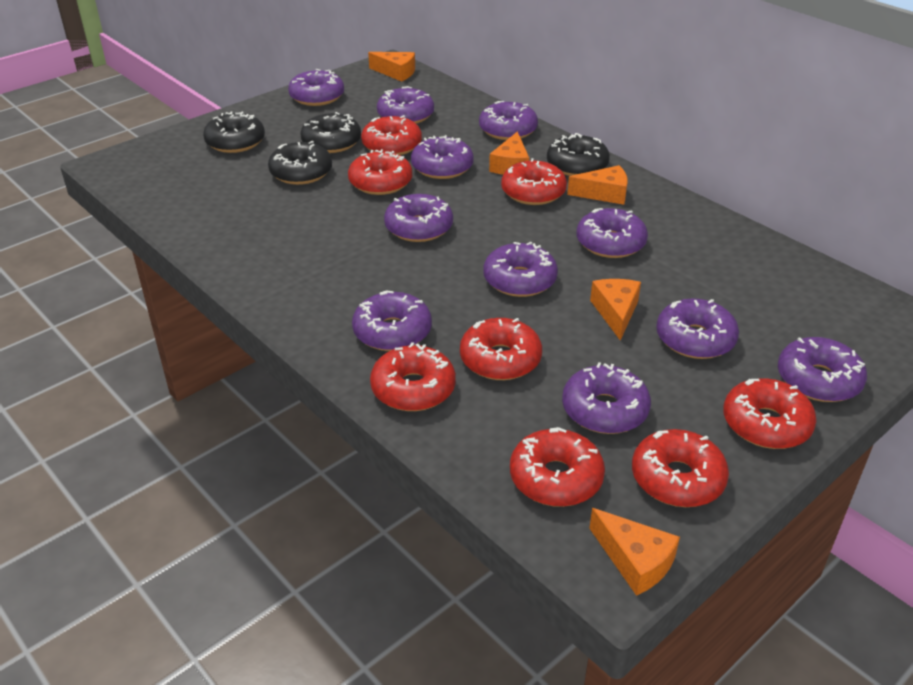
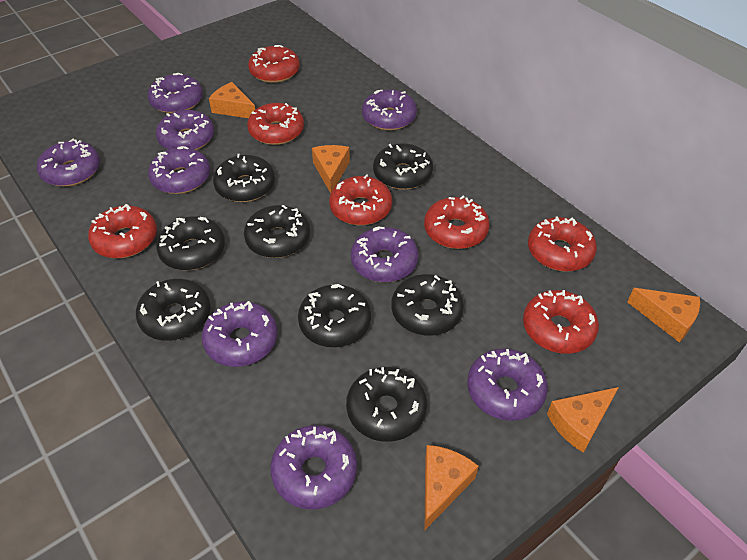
black donut: [203,111,265,153] [268,141,332,185] [301,112,361,153] [547,133,610,176] = 4 -> [136,279,211,341] [156,216,225,270] [213,154,275,202] [244,205,310,258] [298,284,371,347] [346,367,427,442] [373,143,433,190] [391,274,464,336] = 8
purple donut: [288,69,344,106] [352,291,432,351] [377,86,434,124] [384,194,453,242] [411,135,474,179] [479,101,538,140] [483,242,558,297] [562,362,651,434] [577,208,648,258] [656,298,739,359] [778,337,867,402] = 11 -> [37,139,100,187] [148,73,203,113] [148,146,210,194] [156,110,214,150] [202,301,278,367] [270,425,357,510] [351,227,419,282] [362,89,417,130] [467,348,548,421] = 9
red donut: [348,149,412,195] [361,115,422,155] [370,342,456,411] [460,318,542,380] [501,158,567,205] [510,427,605,507] [632,429,729,507] [723,378,816,449] = 8 -> [88,204,157,258] [247,103,304,145] [248,45,300,83] [329,174,392,225] [424,196,490,249] [523,290,599,354] [528,216,597,272] = 7

